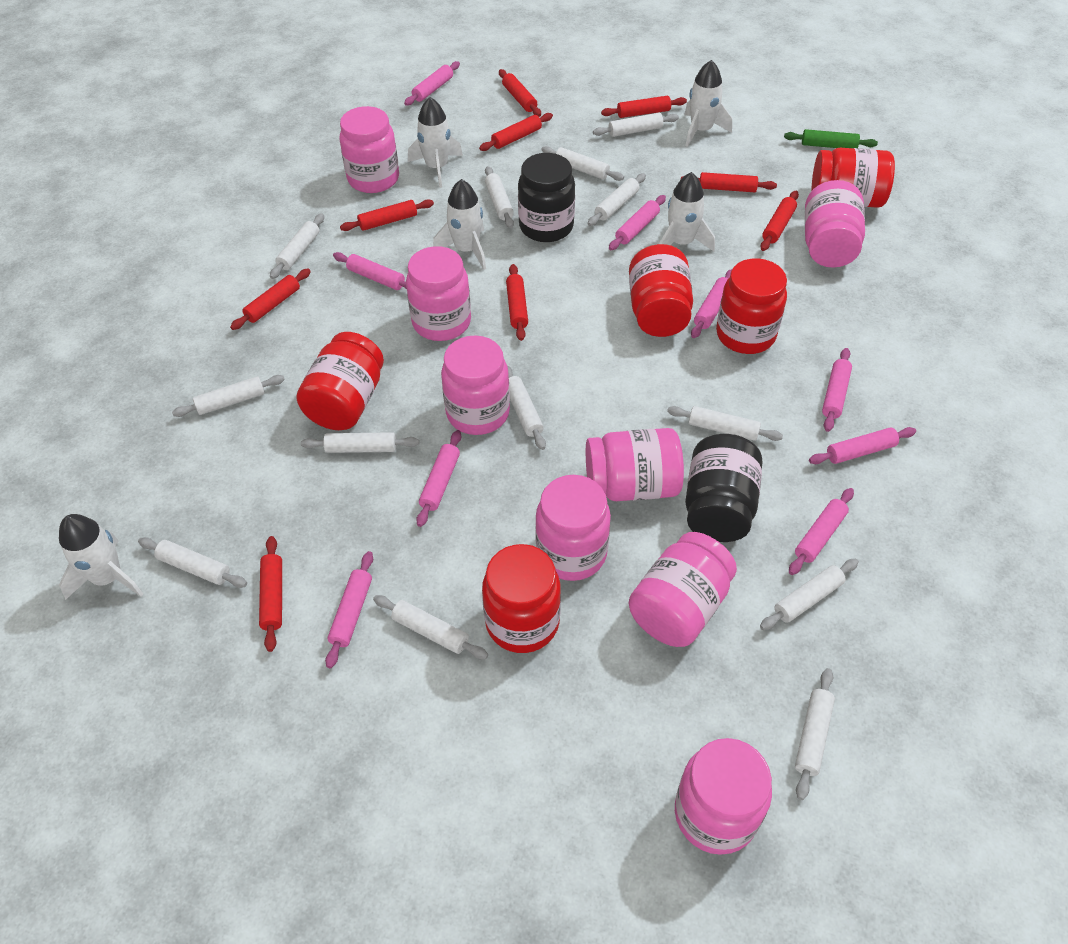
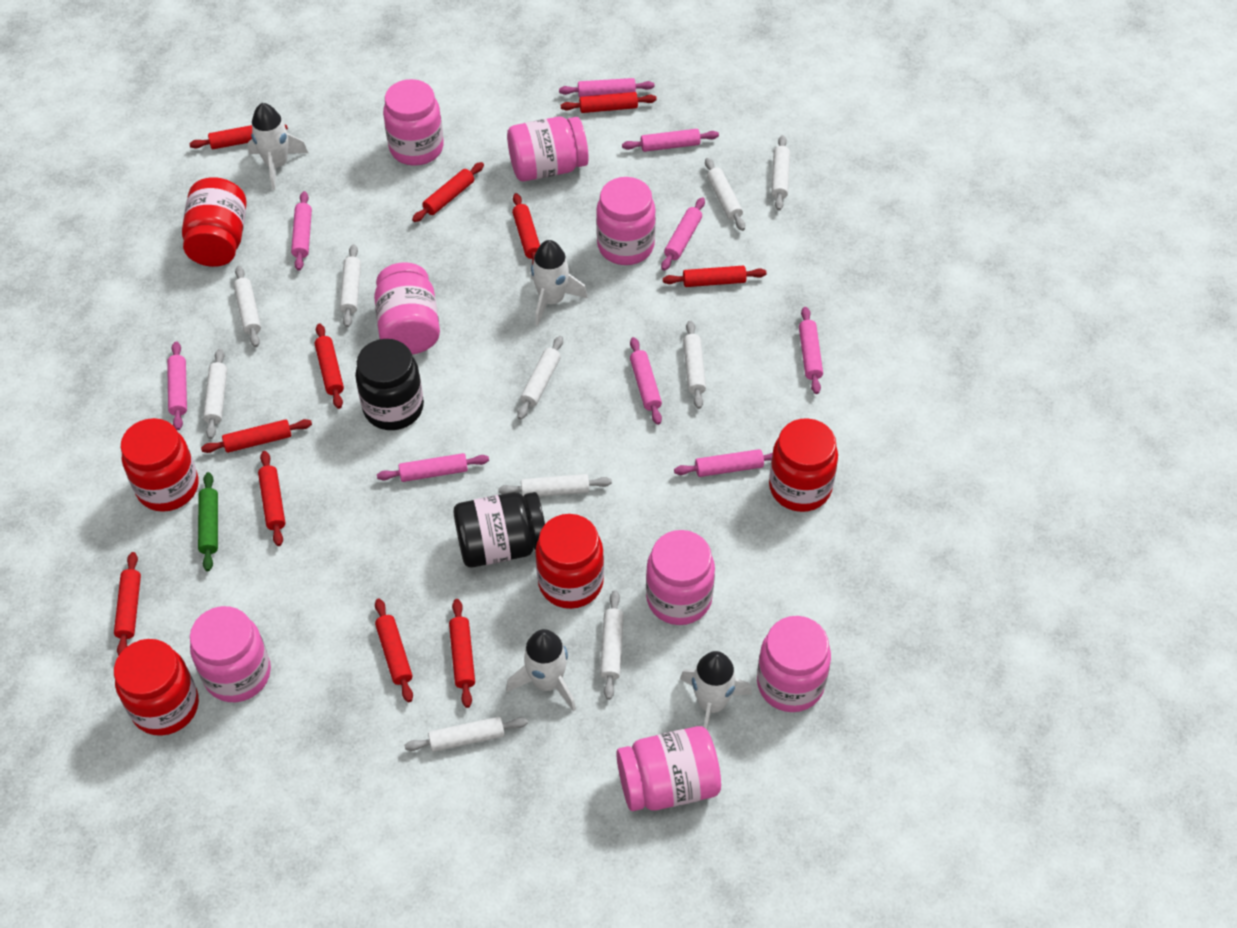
red rolling pin: [230,269,311,330] [259,536,282,652] [340,199,434,231] [479,113,553,151] [499,69,541,117] [506,264,528,341] [601,96,687,118] [681,172,777,192] [760,191,799,251] = 9 -> [114,552,141,655] [189,124,288,149] [201,419,312,453] [258,451,285,546] [315,323,344,409] [375,599,413,702] [412,162,484,222] [449,599,475,708] [512,193,540,265] [561,92,657,113] [663,266,767,287] = 11
white rocket: [59,514,143,600] [408,97,463,188] [433,179,486,270] [659,172,715,251] [684,60,732,147] = 5 -> [248,103,308,190] [506,629,576,712] [531,240,588,326] [680,651,752,730] = 4
white rolling pin: [138,537,247,588] [172,375,285,417] [270,214,324,279] [301,432,419,453] [373,595,488,659] [485,166,514,229] [507,365,546,450] [541,146,624,181] [588,173,646,226] [593,113,679,137] [667,406,783,441] [760,559,859,630] [795,668,835,800] = 13 -> [203,349,227,439] [234,266,261,347] [340,244,361,327] [404,717,528,752] [498,474,612,497] [517,336,563,420] [600,590,624,700] [683,320,706,409] [705,158,745,231] [771,135,790,211] = 10

